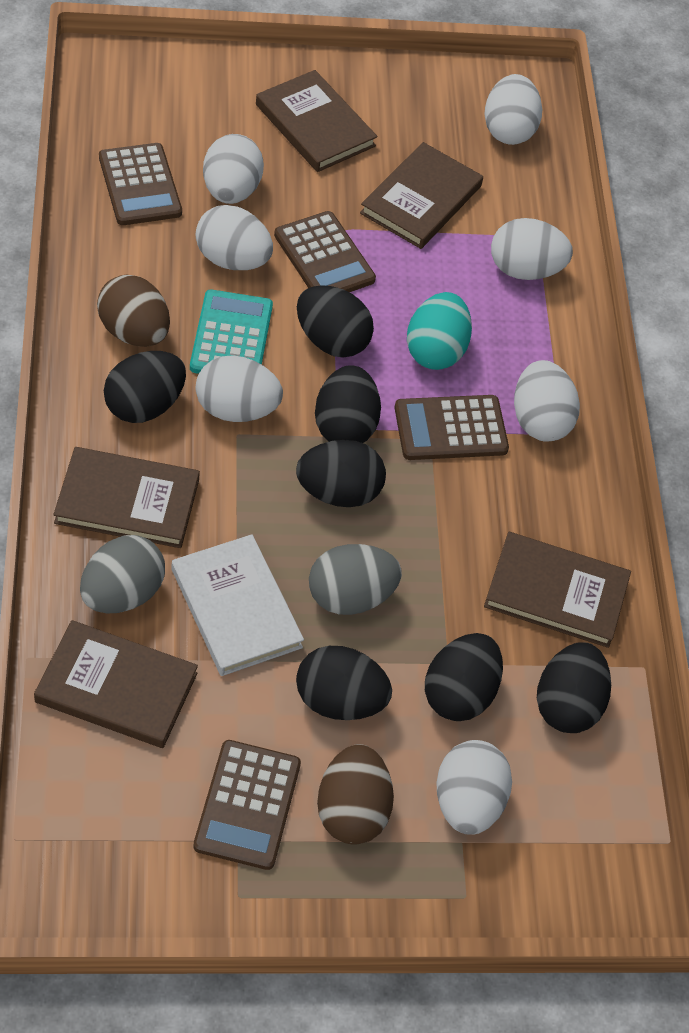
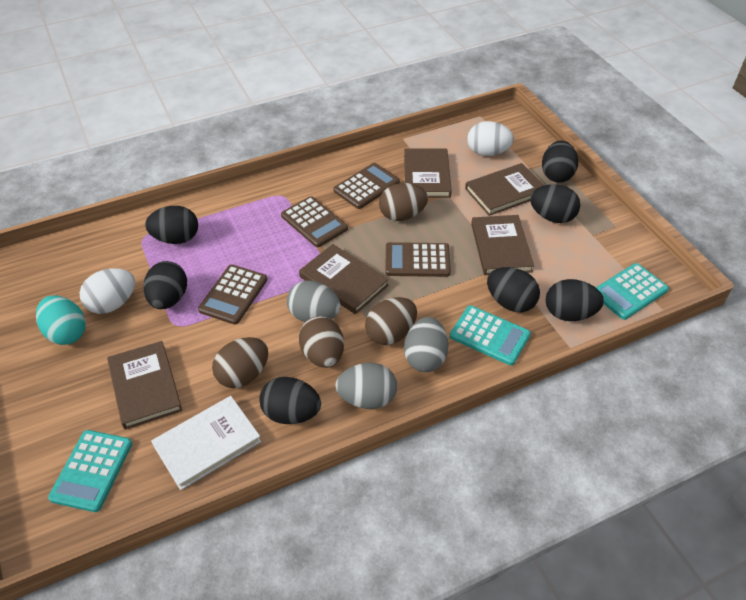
brown egg: [97,275,170,347] [317,744,394,845] = 2 -> [212,337,268,388] [299,316,344,368] [365,297,417,345] [379,183,428,221] = 4
grey egg: [80,535,165,613] [309,544,402,615] = 2 -> [287,281,341,322] [335,363,397,409] [404,317,449,372] = 3
turquoise calculator: [190,289,273,374] = 1 -> [48,430,132,512] [450,305,531,365] [596,263,669,320] = 3
white egg: [195,205,273,270] [196,355,283,422] [203,134,264,204] [436,740,512,835] [484,74,542,145] [491,218,573,280] [514,360,580,442] = 7 -> [80,268,135,314] [467,121,514,156] = 2

